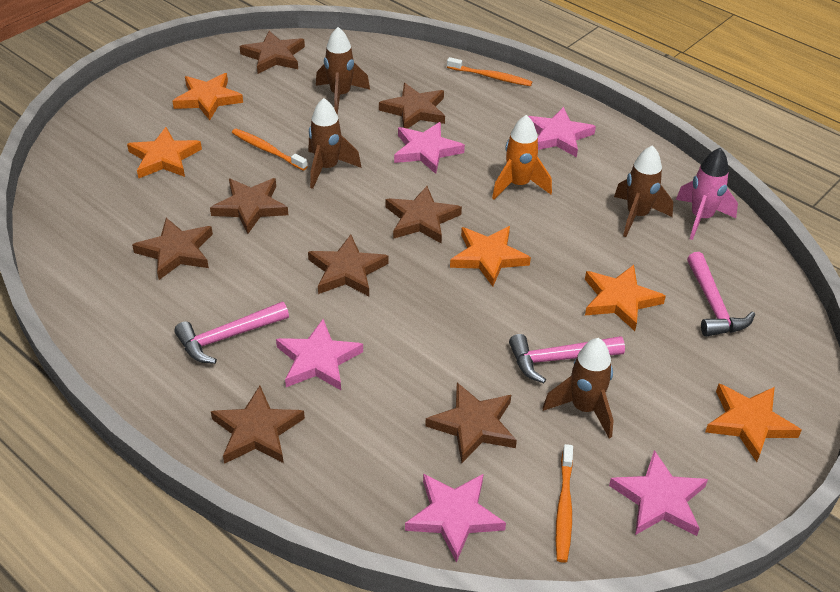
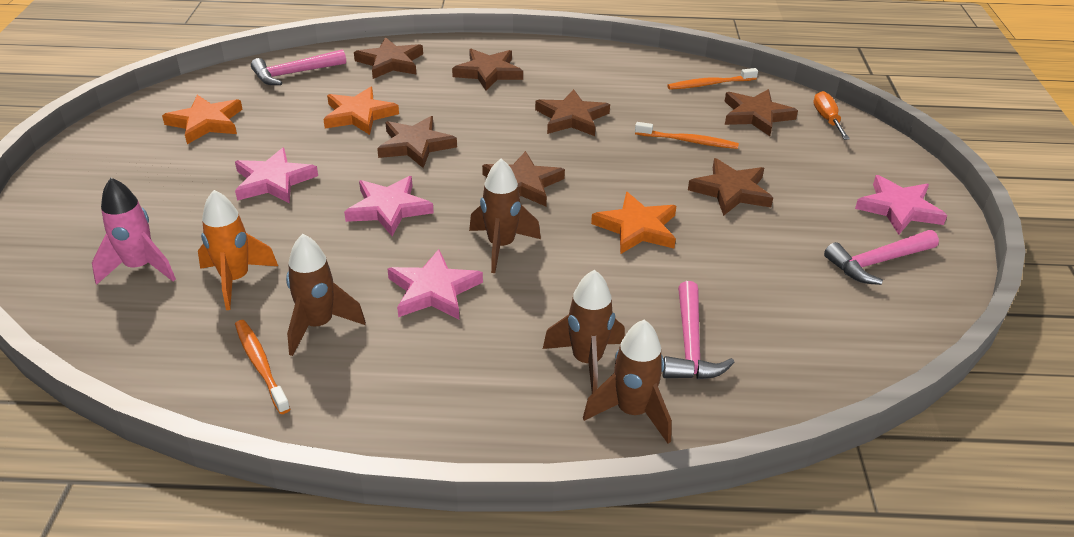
brown star: [132,218,213,280] [210,178,288,234] [211,386,305,464] [240,31,305,74] [308,235,389,296] [379,83,445,129] [386,186,462,244] [425,382,517,463] = 8 -> [354,37,423,79] [377,116,457,168] [452,49,523,91] [482,151,565,206] [535,89,610,136] [688,158,773,216] [724,89,798,136] = 7
orange screwdriver: none = 0 -> [813,91,850,140] = 1
orange star: [127,127,202,179] [173,73,243,120] [450,226,531,287] [585,265,666,331] [705,384,802,462] = 5 -> [162,95,243,144] [323,87,399,135] [591,192,676,254] = 3
pink star: [276,319,363,390] [394,122,465,174] [405,474,506,563] [528,107,596,157] [609,450,708,536] = 5 -> [235,148,318,204] [344,176,434,236] [388,249,483,319] [855,175,947,235] = 4

